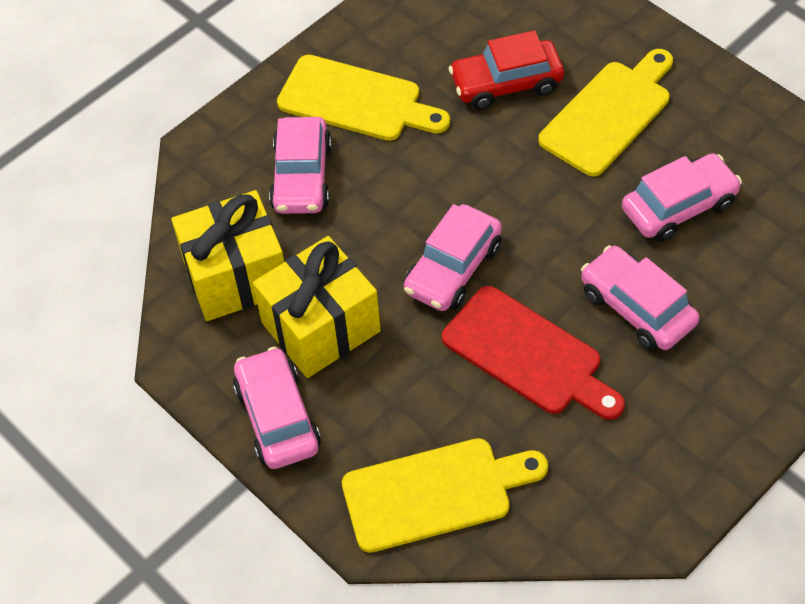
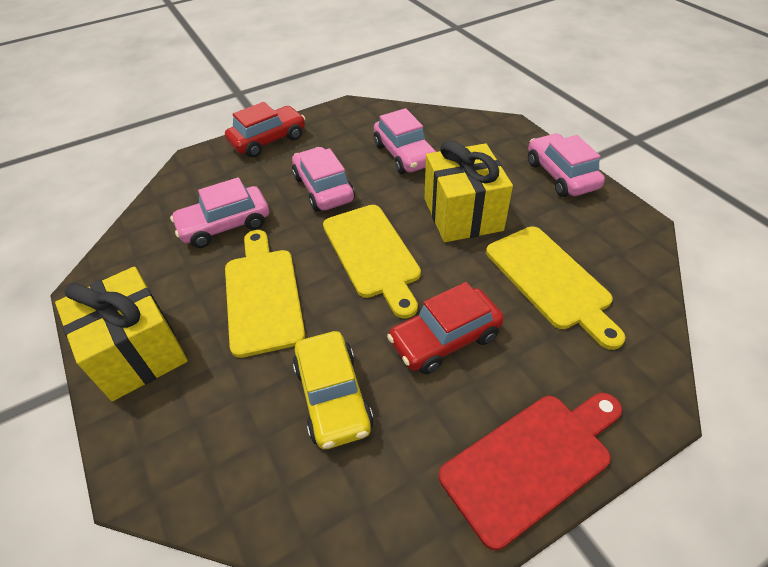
pink car: [233,347,321,469] [269,117,332,214] [404,204,502,311] [581,245,699,351] [622,153,742,242] = 5 -> [170,177,269,248] [292,147,355,211] [374,108,436,174] [528,133,605,197] = 4
red car: [448,30,564,110] = 1 -> [225,102,306,158] [387,282,504,374] = 2
yellow car: none = 0 -> [293,331,374,449] = 1

